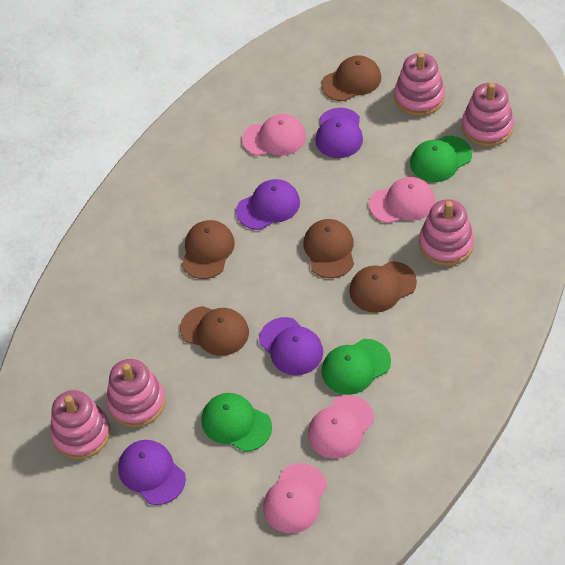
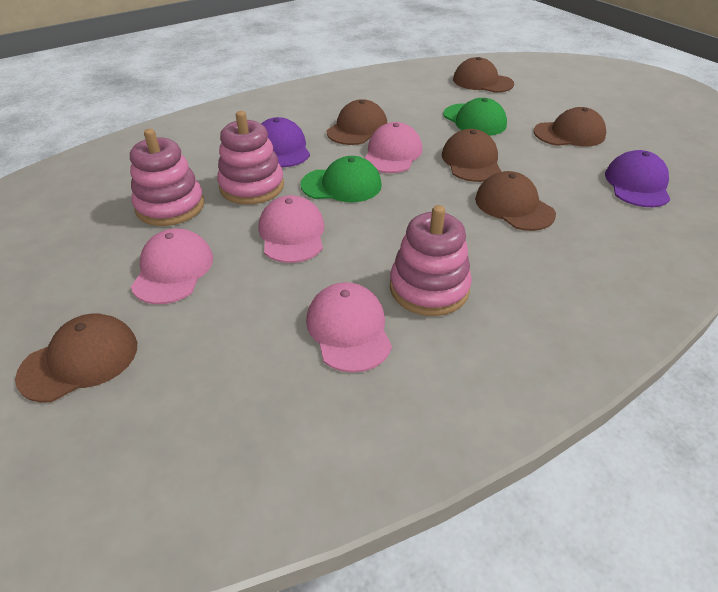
brown cap: [180,306,249,356] [182,220,235,279] [304,219,354,278] [321,55,381,101] [349,261,417,313] = 5 -> [15,314,137,403] [327,99,387,145] [442,129,501,182] [453,57,514,93] [475,171,556,231] [534,107,606,146] = 6
green cap: [201,393,272,452] [321,339,391,395] [410,136,472,182] = 3 -> [300,156,382,202] [443,98,507,136] = 2
pink stacking toy: [50,390,110,459] [106,359,165,428] [394,53,445,116] [419,199,474,266] [462,83,514,147] = 5 -> [130,129,204,226] [217,111,284,205] [390,205,472,316] = 3
purple cap: [118,440,186,505] [236,179,300,230] [259,317,323,375] [315,108,363,158] = 4 -> [261,117,310,167] [605,150,670,207] = 2

